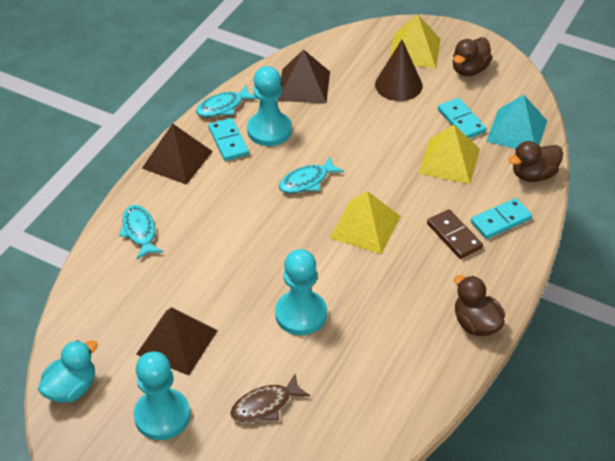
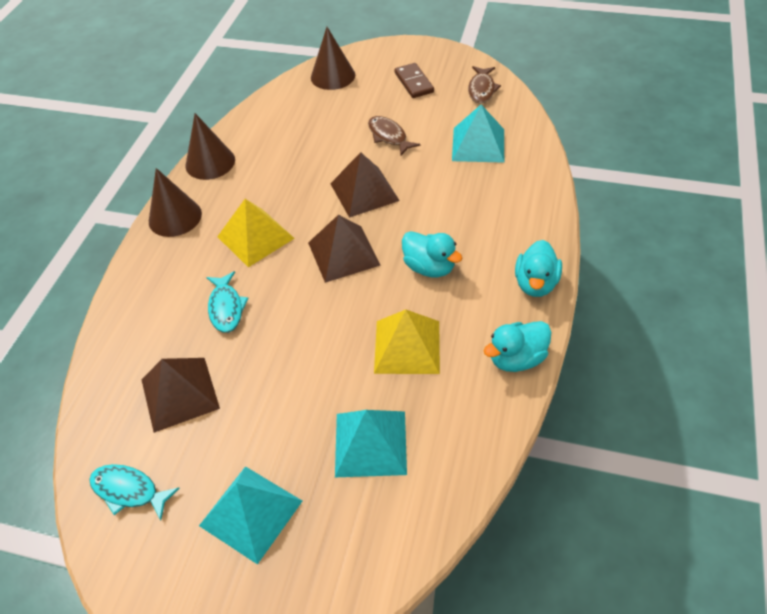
brown cone: [375,40,423,101] = 1 -> [149,168,202,237] [186,113,235,180] [311,27,355,90] = 3
brown duck: [453,37,492,76] [454,275,505,336] [508,141,563,182] = 3 -> none = 0
brown fish: [230,374,310,423] = 1 -> [368,116,421,155] [468,66,501,103] = 2
turquoise domino: [208,118,249,161] [438,98,487,138] [471,198,532,239] = 3 -> none = 0
turquoise duck: [38,340,98,403] = 1 -> [402,231,462,277] [484,321,551,372] [515,240,562,297] = 3
turquoise fish: [119,205,163,260] [196,85,257,117] [279,156,344,194] = 3 -> [89,464,180,520] [206,271,249,333] = 2
turquoise pawn: [134,351,190,440] [247,66,292,146] [275,249,327,335] = 3 -> none = 0
turquoise pyramid: [486,95,547,149] = 1 -> [199,466,302,565] [335,410,407,477] [452,105,504,163] = 3
yellow pyramid: [330,191,401,254] [389,15,441,68] [418,125,480,184] = 3 -> [217,199,295,267] [374,310,440,374] = 2

